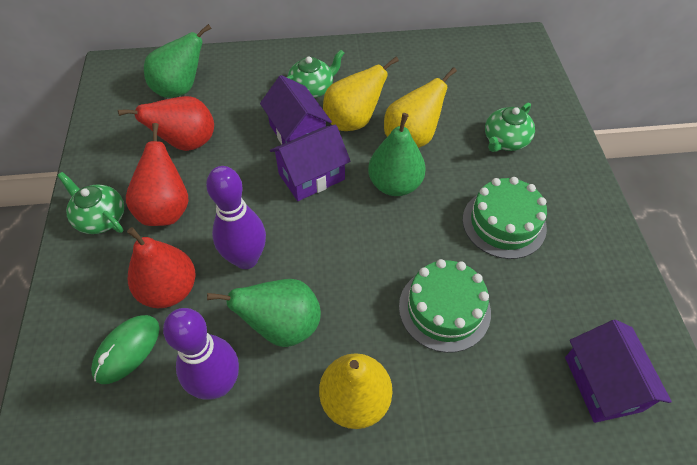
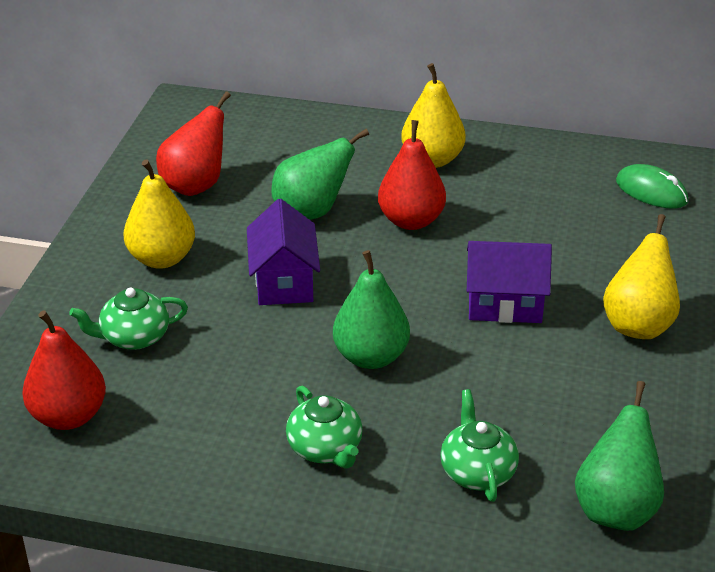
green cake: [399,259,491,353] [463,177,547,259] = 2 -> none = 0
purple bowling pin: [163,308,239,400] [206,166,266,269] = 2 -> none = 0
purple house: [260,75,332,144] [270,124,351,201] [565,319,672,423] = 3 -> [247,199,320,305] [467,241,552,323] = 2

